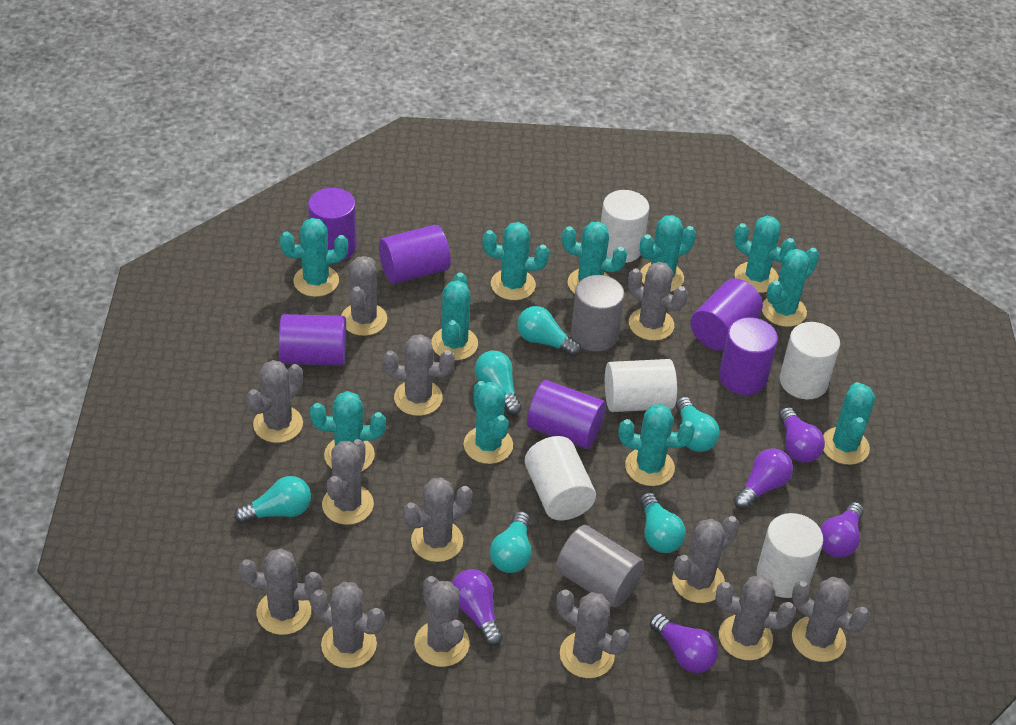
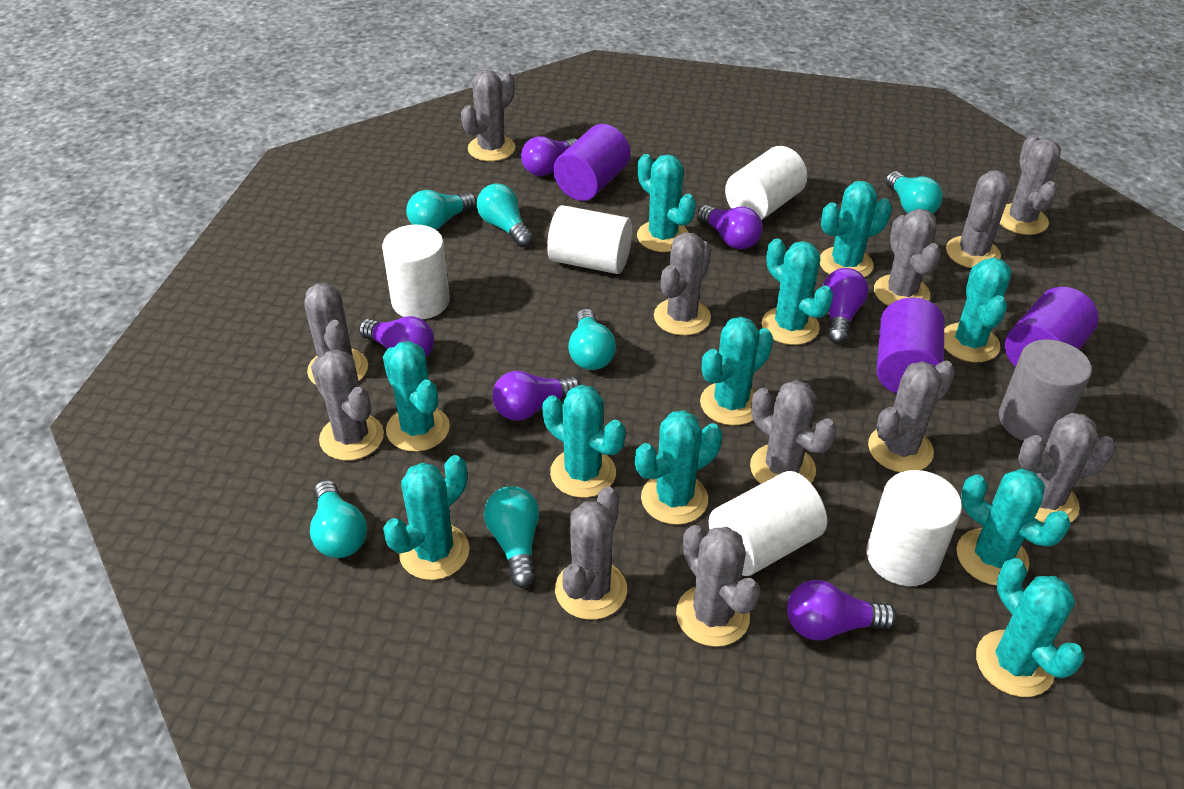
grey cactus: [239,548,322,635] [246,360,303,443] [311,582,385,668] [322,439,374,525] [341,256,387,336] [383,334,455,416] [403,477,473,562] [414,576,470,667] [556,589,629,678] [628,262,688,341] [672,516,739,603] [715,575,796,660] [792,577,870,662] = 13 -> [305,283,368,385] [311,349,384,461] [461,70,515,161] [555,487,627,620] [654,232,711,336] [676,525,761,647] [750,380,837,484] [868,361,955,472] [874,209,941,306] [946,171,1011,268] [999,135,1061,235] [1018,413,1116,523] = 12
grey cylinder: [556,525,644,608] [571,275,625,351] = 2 -> [999,339,1092,444] = 1
purple cylinder: [279,314,346,366] [308,188,357,261] [379,225,451,284] [527,380,606,449] [690,278,763,351] [719,317,778,395] = 6 -> [553,124,630,201] [877,298,944,394] [1005,287,1099,367] = 3
purple light bulb: [452,569,503,646] [650,613,719,673] [734,448,793,510] [779,407,825,463] [820,502,864,558] = 5 -> [359,316,434,357] [492,371,581,421] [521,136,577,176] [697,205,763,249] [787,580,897,640] [823,268,868,344] = 6

